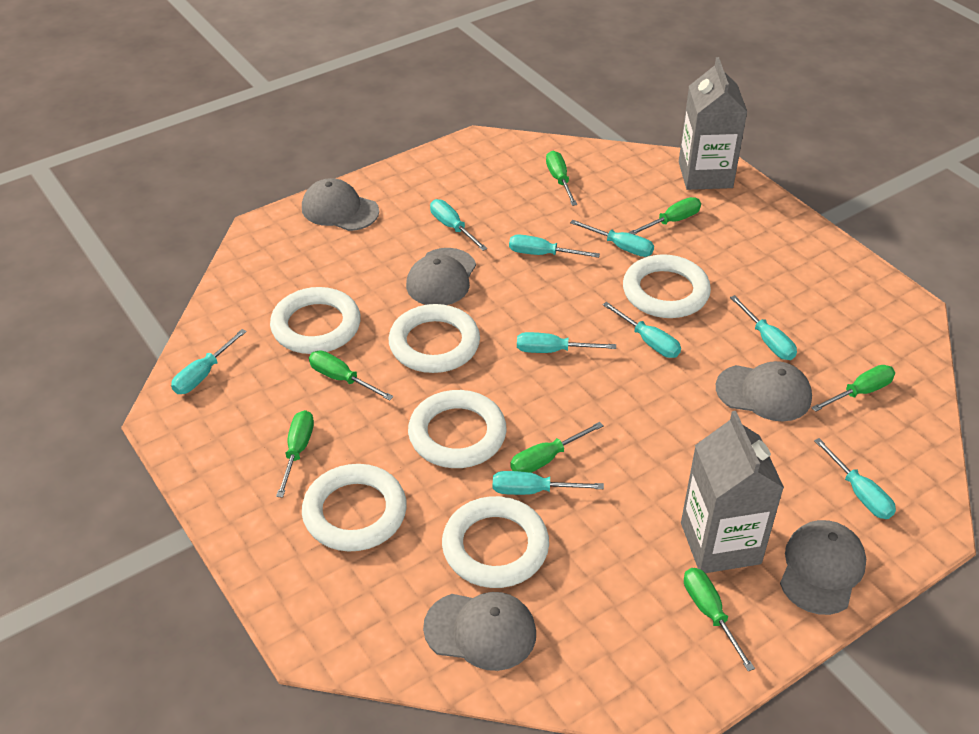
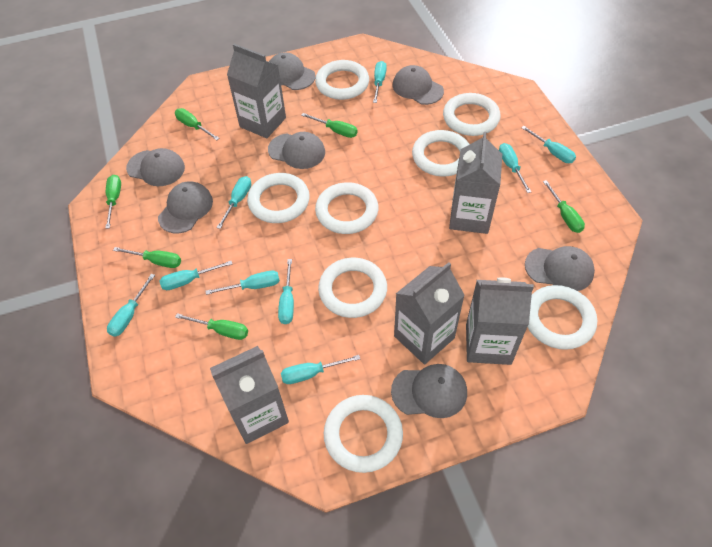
green screwdriver: [276,410,314,498] [309,350,393,401] [510,422,603,473] [546,151,577,206] [628,197,701,235] [684,568,755,671] [811,365,895,412] = 7 -> [105,175,121,229] [113,247,181,268] [175,108,220,140] [175,313,248,340] [301,113,358,138] [543,180,585,233] = 6
grey cap: [302,178,379,231] [406,248,476,305] [423,592,536,671] [716,361,812,421] [780,520,866,615] = 5 -> [126,148,185,186] [158,181,213,233] [268,132,325,169] [269,53,315,90] [391,364,467,418] [392,65,444,105] [525,246,595,291] = 7
grey carton: [679,57,747,190] [681,411,784,573] = 2 -> [210,346,289,444] [227,44,286,138] [394,262,465,365] [449,132,502,234] [466,277,534,365] = 5
white ring: [270,287,361,354] [302,464,407,551] [388,304,480,373] [408,390,507,468] [442,496,549,588] [623,254,711,318] = 6 -> [247,173,310,223] [315,60,369,100] [315,182,378,234] [318,258,387,318] [324,395,403,473] [412,130,470,176] [443,93,501,136] [527,285,597,350] = 8

